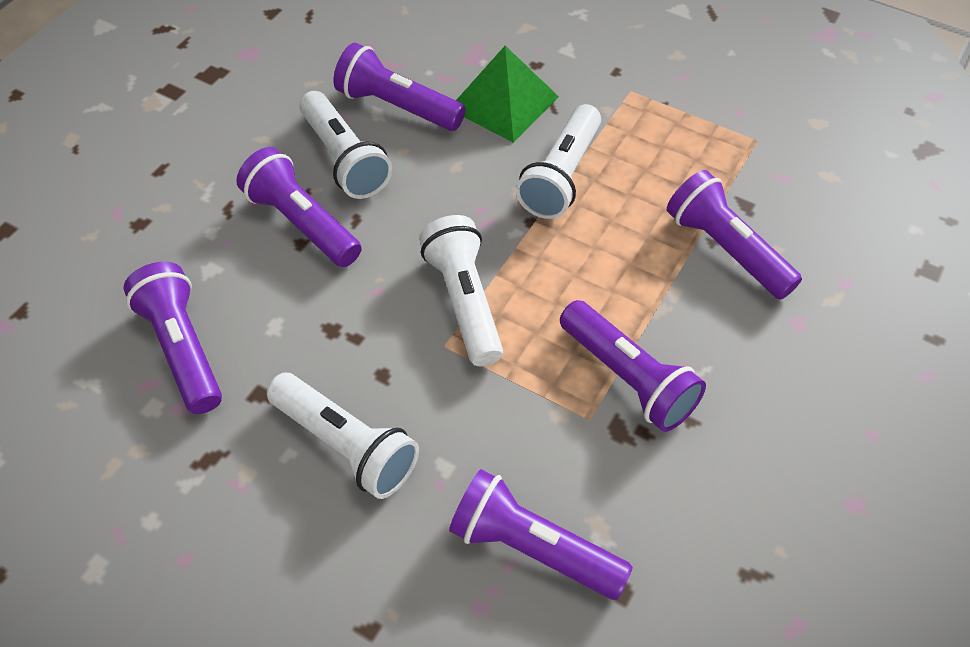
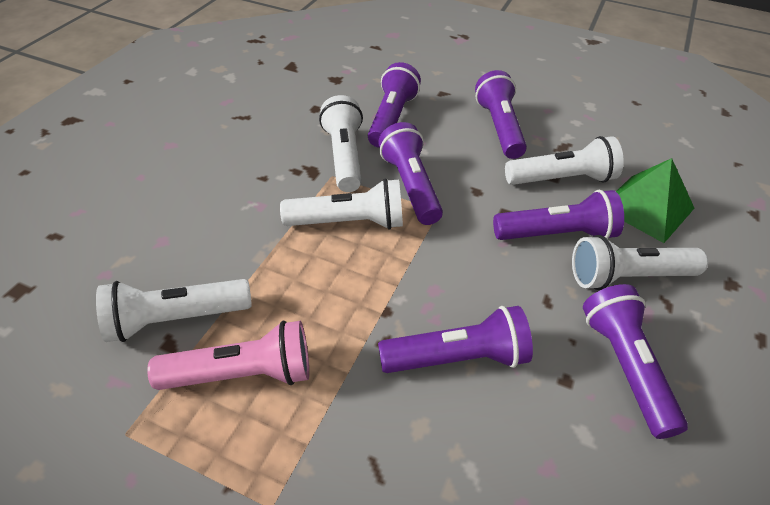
pink flashlight: none = 0 -> [147,321,309,390] = 1
white flashlight: [267,373,419,499] [299,91,392,199] [419,215,503,366] [516,104,601,219] = 4 -> [96,279,252,342] [280,179,403,230] [319,95,363,192] [505,136,623,185] [572,235,708,290] = 5

